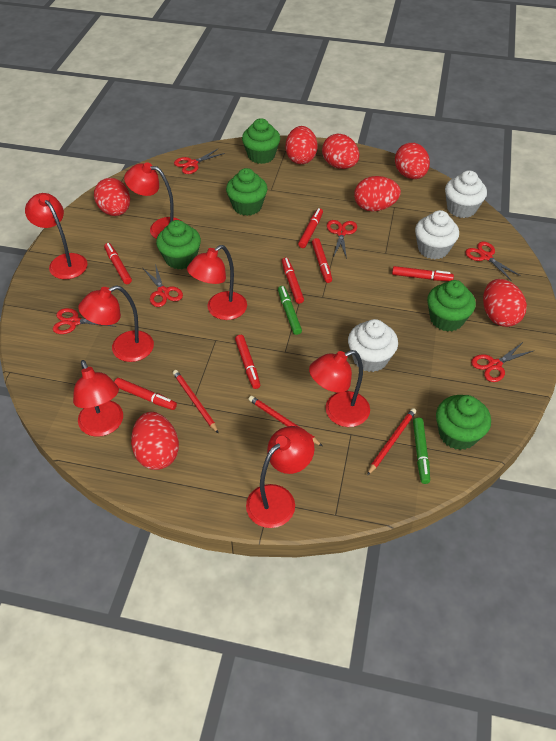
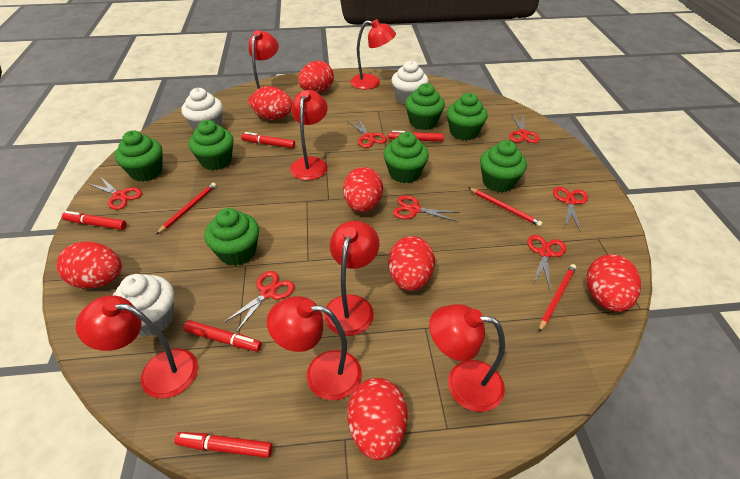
green cupcake: [156,220,201,269] [226,168,267,216] [242,118,280,164] [427,280,476,331] [436,395,491,450] = 5 -> [115,130,163,182] [189,120,234,170] [204,208,259,266] [384,132,429,183] [405,83,445,130] [447,93,488,140] [480,140,527,192] = 7
green marker: [278,286,302,335] [413,418,430,484] = 2 -> none = 0
red marker: [104,243,132,284] [114,378,177,410] [235,335,260,389] [282,257,304,304] [298,208,323,248] [312,238,332,283] [392,266,454,281] = 7 -> [62,211,127,230] [174,432,273,458] [183,320,262,352] [241,132,295,148] [388,131,444,141] = 5
red scissors: [53,308,117,334] [143,264,183,307] [174,148,225,174] [327,220,357,259] [465,241,521,281] [471,342,533,382] = 6 -> [89,177,142,210] [223,271,295,332] [347,118,387,148] [393,195,459,222] [509,114,540,143] [527,235,566,290] [553,187,588,232] = 7

